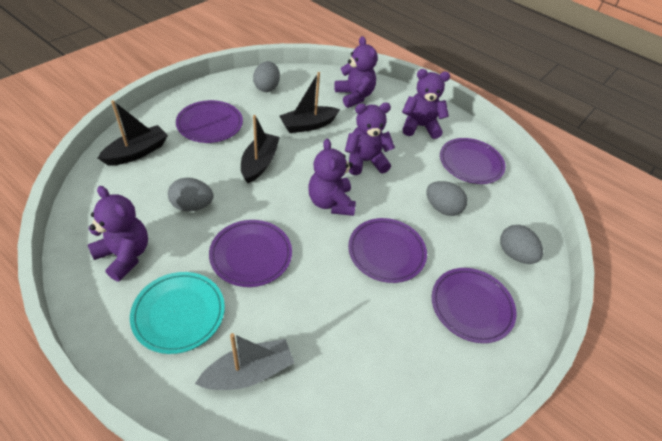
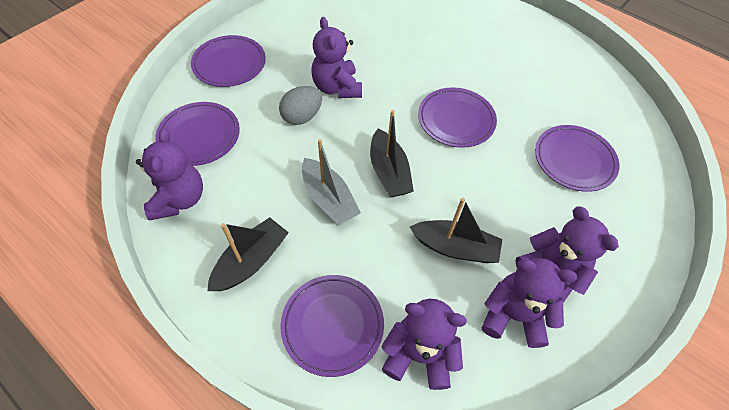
grey egg: [168,178,214,212] [253,61,280,92] [426,181,467,216] [500,225,543,264] = 4 -> [279,86,322,125] = 1
turquoise plate: [130,272,225,354] = 1 -> none = 0

